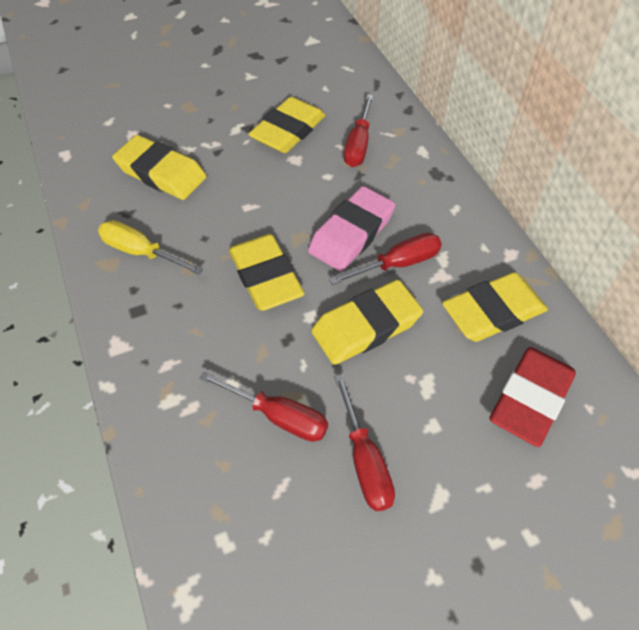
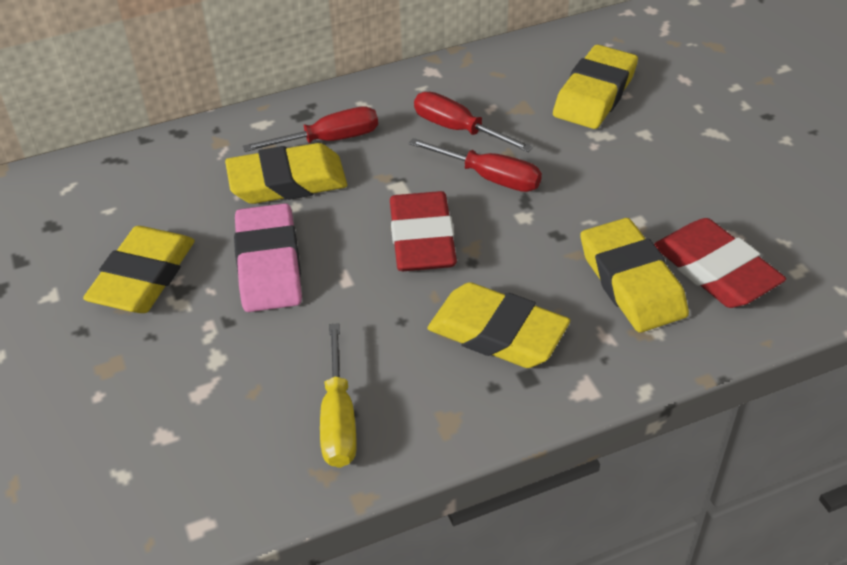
red eraser: [490,347,576,447] = 1 -> [390,191,457,271] [654,218,786,308] = 2
red screwdriver: [199,371,328,442] [329,233,442,285] [334,374,395,511] [344,94,373,167] = 4 -> [243,106,378,152] [409,138,542,192] [414,92,533,152] = 3

